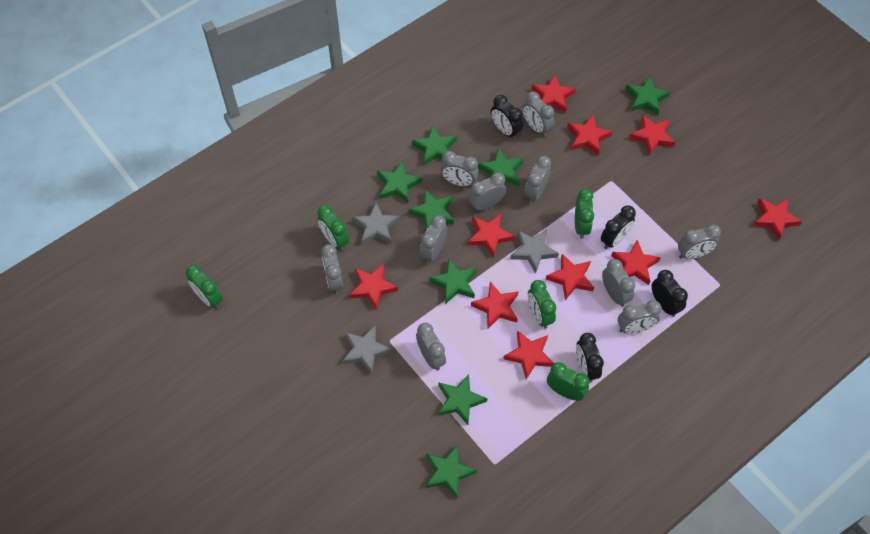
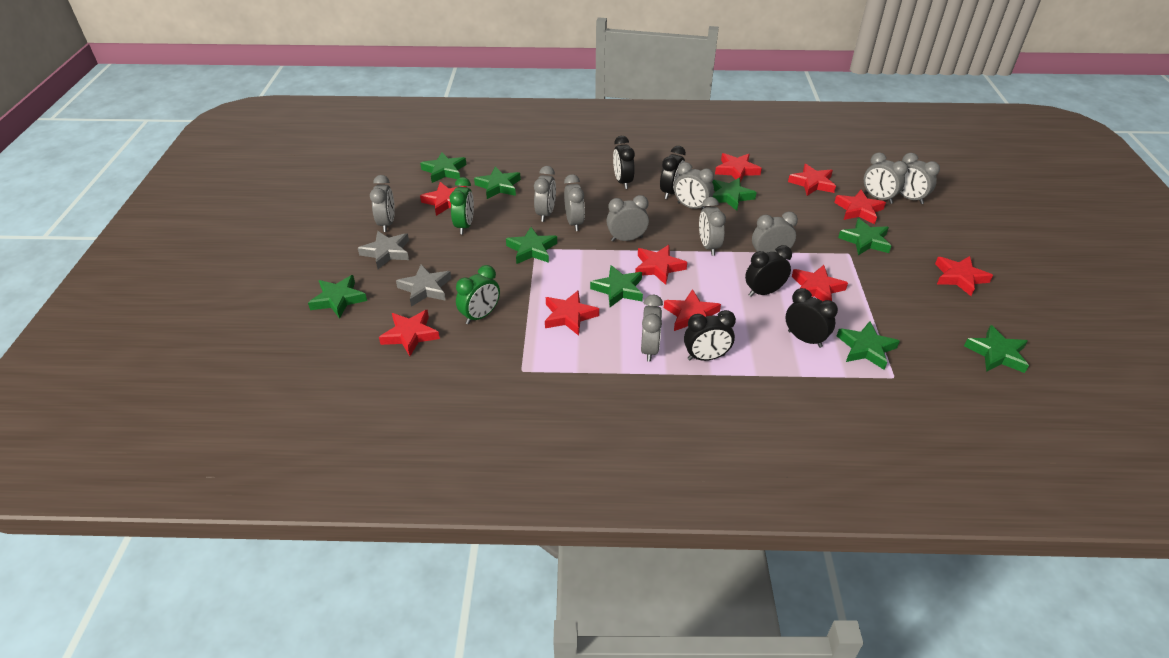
black clock: [491,95,523,139] [576,333,604,383] [601,205,636,249] [652,270,688,317] = 4 -> [613,136,635,189] [660,146,686,199] [684,310,736,361] [745,245,792,297] [785,288,838,348] = 5
green clock: [186,265,223,309] [317,205,349,251] [528,280,556,329] [547,362,590,401] [575,189,594,239] = 5 -> [450,177,474,234] [456,265,500,324] = 2
green star: [377,161,422,203] [409,190,454,231] [412,125,457,166] [426,444,477,498] [429,258,477,304] [438,374,487,425] [478,148,523,186] [625,76,670,115] = 8 -> [308,275,367,319] [420,152,466,183] [474,167,521,199] [506,227,557,264] [590,265,643,307] [712,178,757,211] [837,321,900,370] [838,218,891,255] [964,325,1029,373] = 9
grey star: [342,326,392,374] [353,203,400,245] [510,229,559,273] = 3 -> [358,231,409,269] [396,264,452,307] = 2

